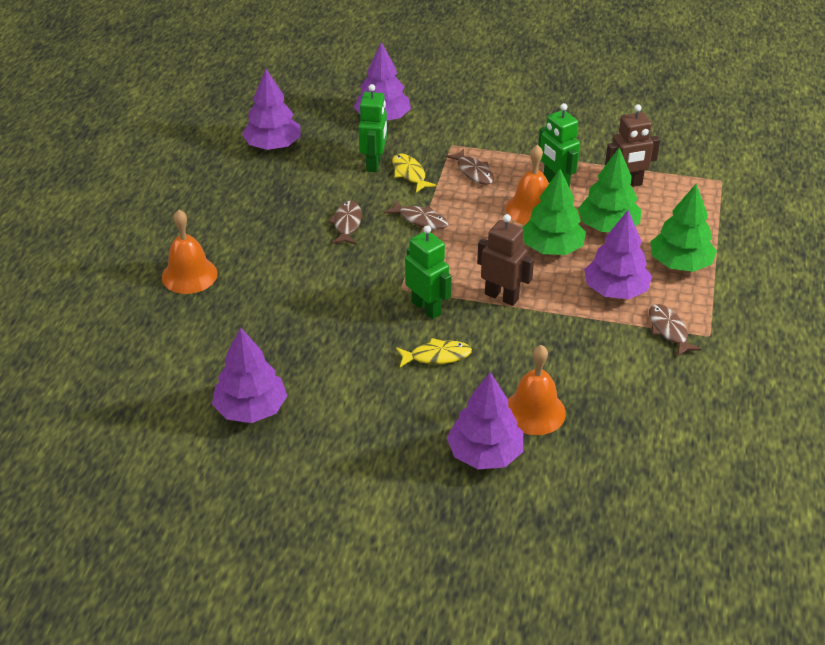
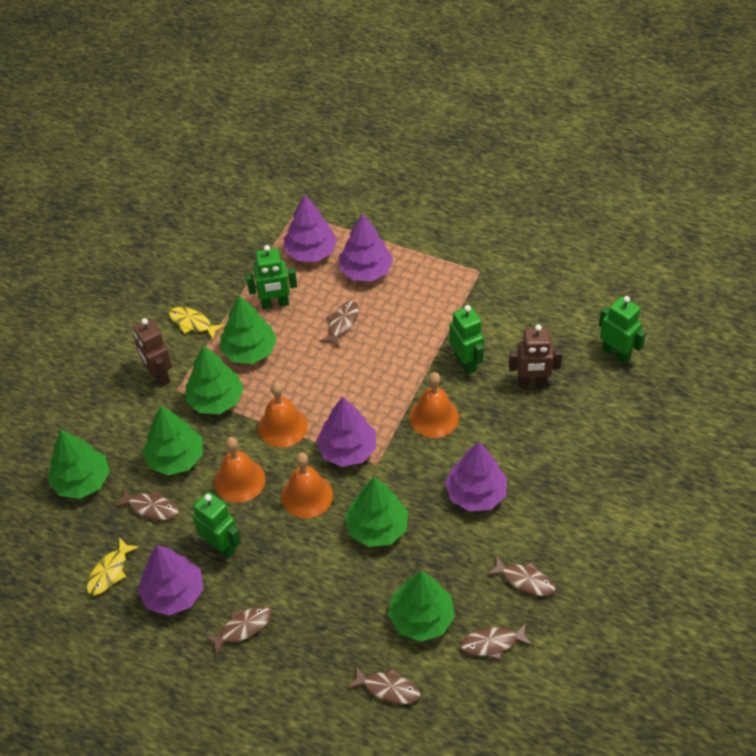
brown fish: [328,201,362,244] [384,200,449,230] [445,149,494,185] [649,304,702,356] = 4 -> [114,488,178,520] [204,606,272,656] [320,301,359,348] [348,665,420,704] [461,623,533,660] [487,555,555,596] = 6
green robot: [359,84,387,172] [405,225,452,319] [538,103,580,188] = 3 -> [193,492,241,558] [246,245,297,309] [449,305,484,374] [599,296,646,364] = 4
green tree: [523,169,586,255] [578,148,641,232] [650,184,717,272] = 3 -> [48,430,110,499] [142,405,203,475] [186,345,244,414] [220,295,277,364] [345,477,408,547] [388,571,455,642] = 6
orange bell: [162,210,218,294] [506,145,549,225] [508,345,566,435] = 3 -> [214,437,265,503] [258,382,308,448] [281,452,333,518] [409,372,459,438] = 4

